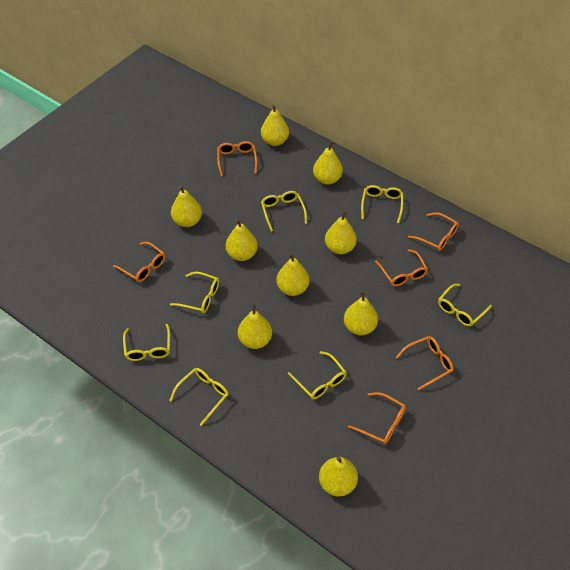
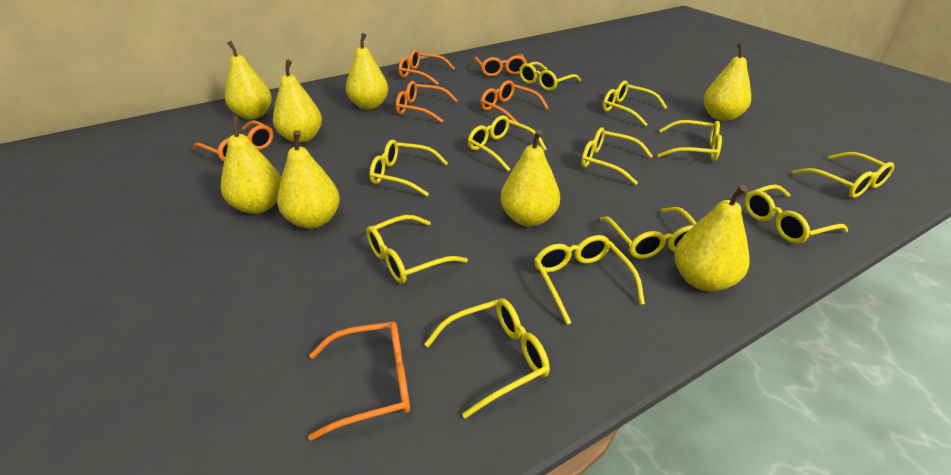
yellow glasses: [123,324,170,361] [169,368,228,426] [170,272,219,313] [261,191,307,231] [288,351,347,399] [361,185,403,223] [438,284,492,327] = 7 -> [366,215,468,284] [369,140,448,197] [424,298,550,418] [468,115,547,171] [519,62,581,91] [534,235,645,325] [581,128,653,185] [600,207,696,259] [603,81,668,126] [657,120,722,161] [745,184,848,244] [792,152,895,198] = 12
yellow pear: [171,186,202,227] [226,219,258,261] [238,304,272,349] [261,105,289,146] [276,253,309,296] [313,141,343,185] [319,457,358,496] [325,210,357,254] [344,291,378,335] = 9 -> [221,116,281,214] [225,41,272,119] [273,59,322,143] [277,130,340,229] [346,33,388,109] [501,129,560,227] [674,185,750,291] [703,42,751,121] = 8

